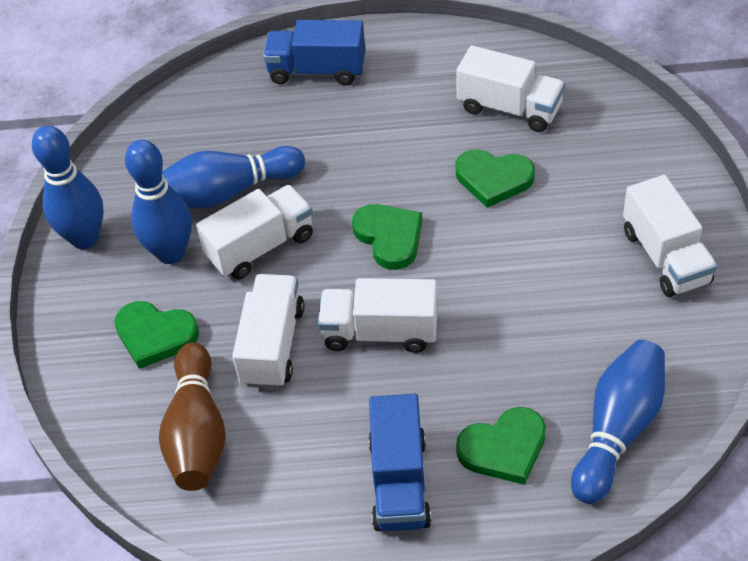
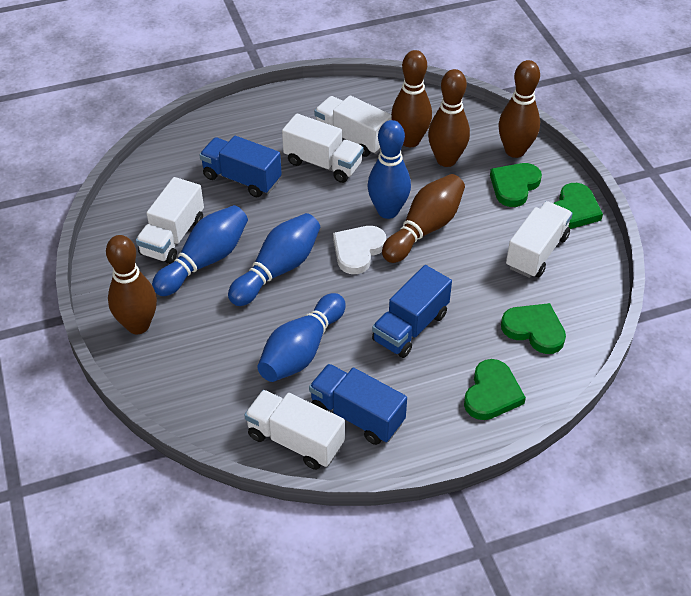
blue truck: [263,20,365,86] [368,394,431,532] = 2 -> [199,136,282,197] [309,364,407,445] [372,265,452,358] = 3
brown bowling pin: [159,342,226,491] = 1 -> [106,235,157,334] [382,174,465,263] [391,50,432,147] [428,69,470,167] [498,60,540,158] = 5
white heart: none = 0 -> [333,226,386,274] = 1

